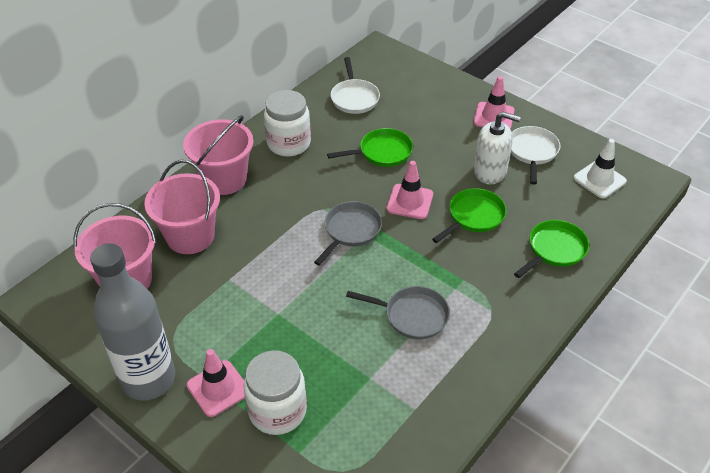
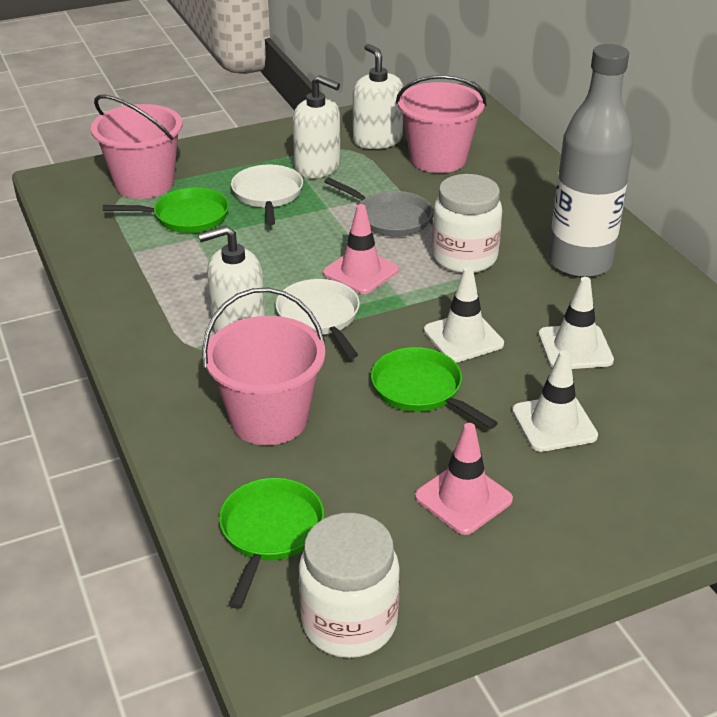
grey pan: [314,201,382,266] [346,286,450,339] = 2 -> [324,177,433,237] = 1
pink traffic cone: [187,349,245,417] [387,161,433,219] [474,76,515,129] = 3 -> [323,204,399,294] [415,423,513,535] = 2
white soap dispenser: [474,112,521,184] = 1 -> [198,225,265,333] [293,75,340,178] [353,44,403,149] = 3
white traffic cone: [574,139,627,198] = 1 -> [424,267,504,362] [512,350,598,452] [538,277,614,369] = 3

